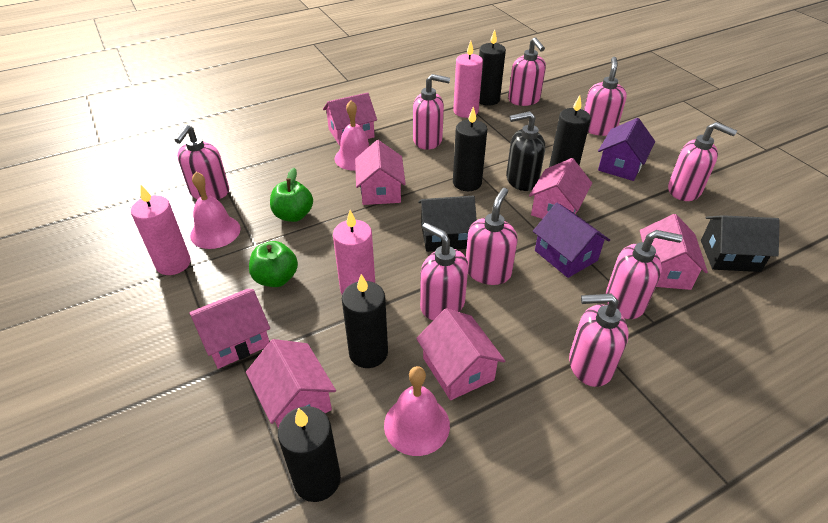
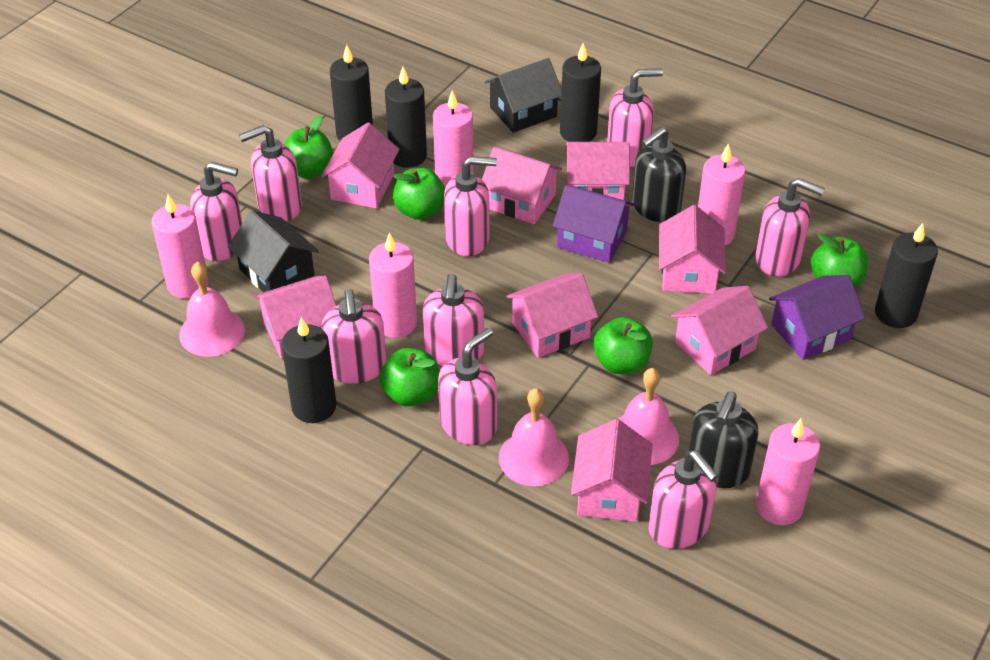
black soap dispenser: [506,111,545,191] = 1 -> [632,127,686,222] [688,392,759,488] = 2
green apple: [249,241,298,287] [270,168,313,222] = 2 -> [284,115,333,179] [379,348,439,406] [393,168,445,220] [593,317,653,374] [811,233,868,288] = 5
pink candle: [131,185,191,275] [333,210,375,294] [453,41,483,118] = 3 -> [152,194,209,299] [369,233,417,338] [433,91,474,188] [698,144,746,246] [756,419,820,525] = 5
pink house: [189,289,270,369] [246,339,336,428] [323,92,377,146] [355,140,406,205] [416,308,505,400] [529,158,592,219] [640,214,708,290] = 7 -> [254,276,336,359] [321,123,400,208] [482,146,562,224] [506,273,598,358] [565,142,630,200] [571,419,652,522] [659,205,726,294] [671,286,768,375] = 8

